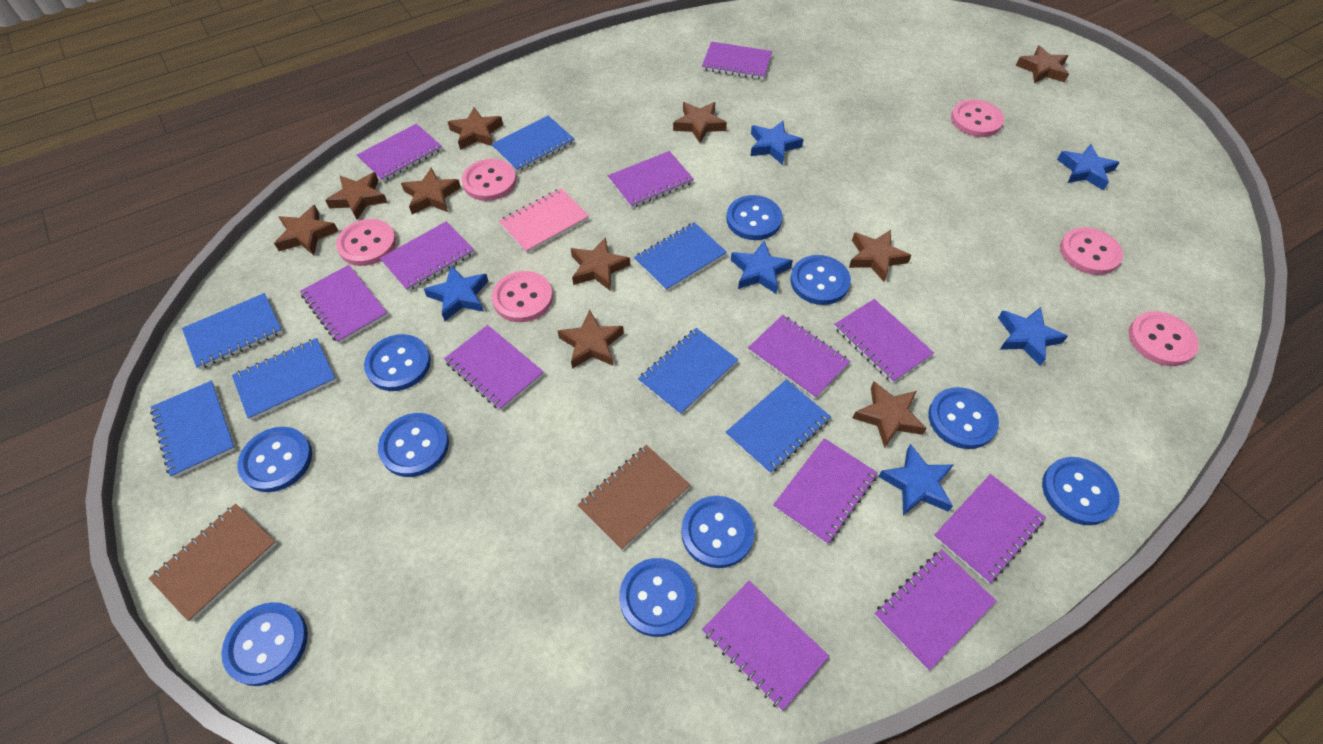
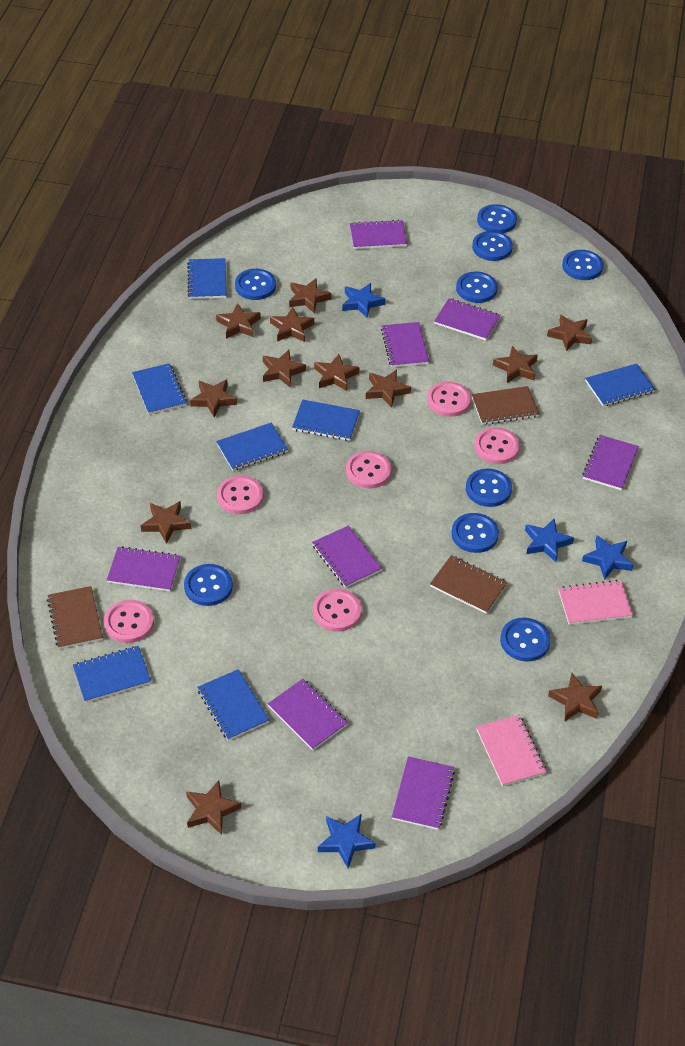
blue button: [221,602,308,686] [237,427,312,492] [364,334,431,391] [378,413,449,477] [619,558,696,637] [681,496,755,568] [726,195,783,240] [791,255,851,305] [928,387,999,449] [1042,457,1120,525] = 10 -> [184,564,233,606] [235,269,276,300] [451,513,499,553] [456,272,498,303] [466,469,512,507] [472,231,513,261] [477,204,517,233] [500,618,551,662] [562,250,603,280] = 9
blue star: [424,265,489,321] [731,241,793,294] [751,121,804,165] [878,444,953,515] [998,307,1068,366] [1057,144,1120,190] = 6 -> [318,814,376,868] [342,283,385,318] [525,518,574,562] [582,535,633,580] = 4
brown notebook: [148,504,277,622] [578,445,690,550] = 2 -> [47,586,103,649] [430,555,508,614] [472,386,539,425] = 3
brown star: [274,205,338,255] [325,172,388,220] [401,167,461,214] [448,107,503,150] [558,310,624,369] [571,237,630,291] [673,102,727,143] [849,230,912,282] [853,381,927,448] [1016,45,1069,83] = 10 -> [141,501,191,544] [186,780,241,835] [190,379,237,417] [216,303,261,339] [263,350,306,387] [270,307,314,342] [289,278,332,314] [314,354,359,391] [366,370,411,408] [493,346,538,383] [547,314,592,351] [548,673,602,721] = 12
pink notebook: [499,188,589,253] = 1 -> [476,715,547,786] [558,580,633,625] = 2
purple notebook: [300,265,388,344] [357,124,442,182] [380,221,474,291] [444,325,544,410] [608,151,694,208] [702,41,772,80] [702,581,829,711] [748,315,850,399] [773,438,878,545] [834,299,934,383] [874,549,996,671] [934,474,1046,584] = 12 -> [107,546,180,591] [268,679,348,750] [312,526,382,588] [350,220,407,249] [381,322,429,367] [392,756,455,830] [434,298,501,341] [582,435,639,490] = 8

